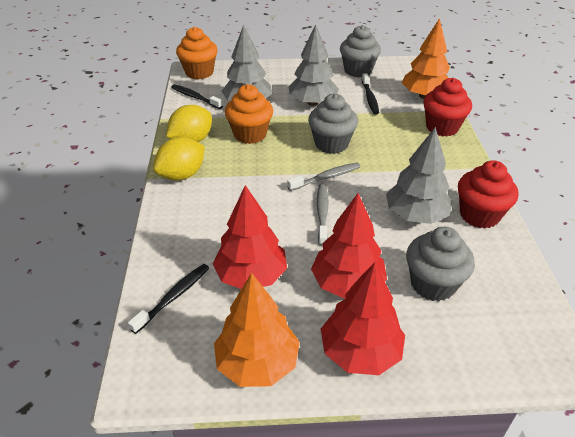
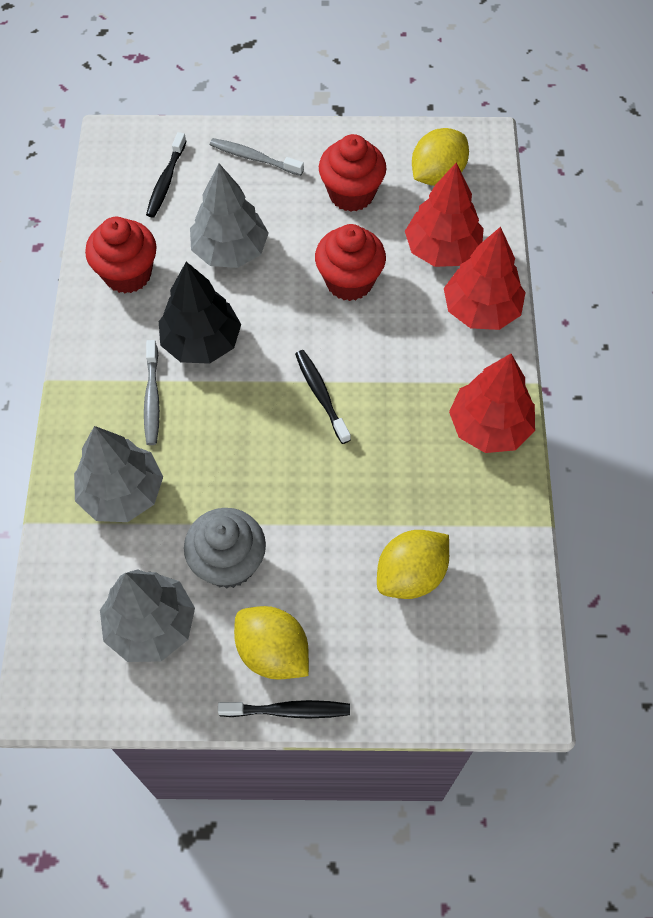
black tree: none = 0 -> [159,262,241,364] = 1
grey cupcake: [308,93,358,154] [340,25,381,77] [406,227,475,301] = 3 -> [184,508,266,589] = 1
orange cupcake: [176,27,218,79] [225,84,273,144] = 2 -> none = 0
orange tree: [214,273,300,387] [402,18,450,99] = 2 -> none = 0
red cupcake: [423,78,472,136] [458,160,518,228] = 2 -> [85,217,157,293] [315,224,386,301] [319,134,386,212] = 3
yellow lemon: [153,137,205,180] [166,105,212,143] = 2 -> [234,606,309,680] [377,530,449,599] [412,128,469,186] = 3

